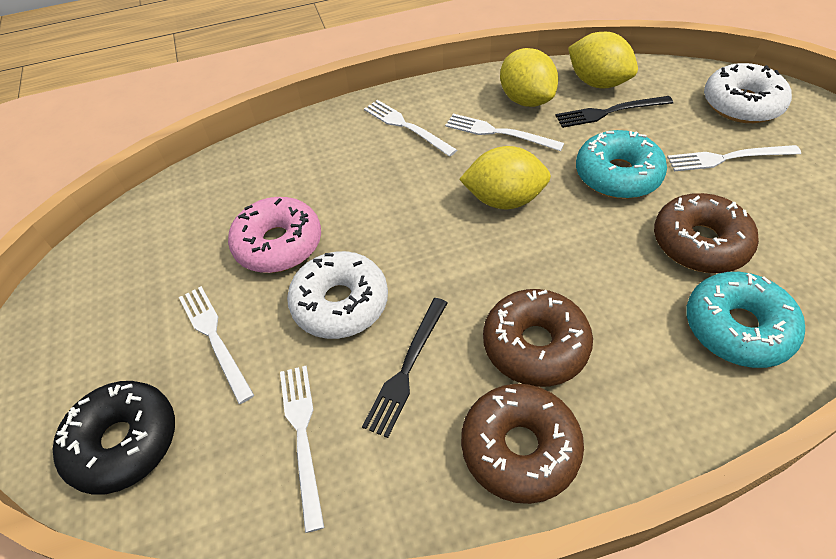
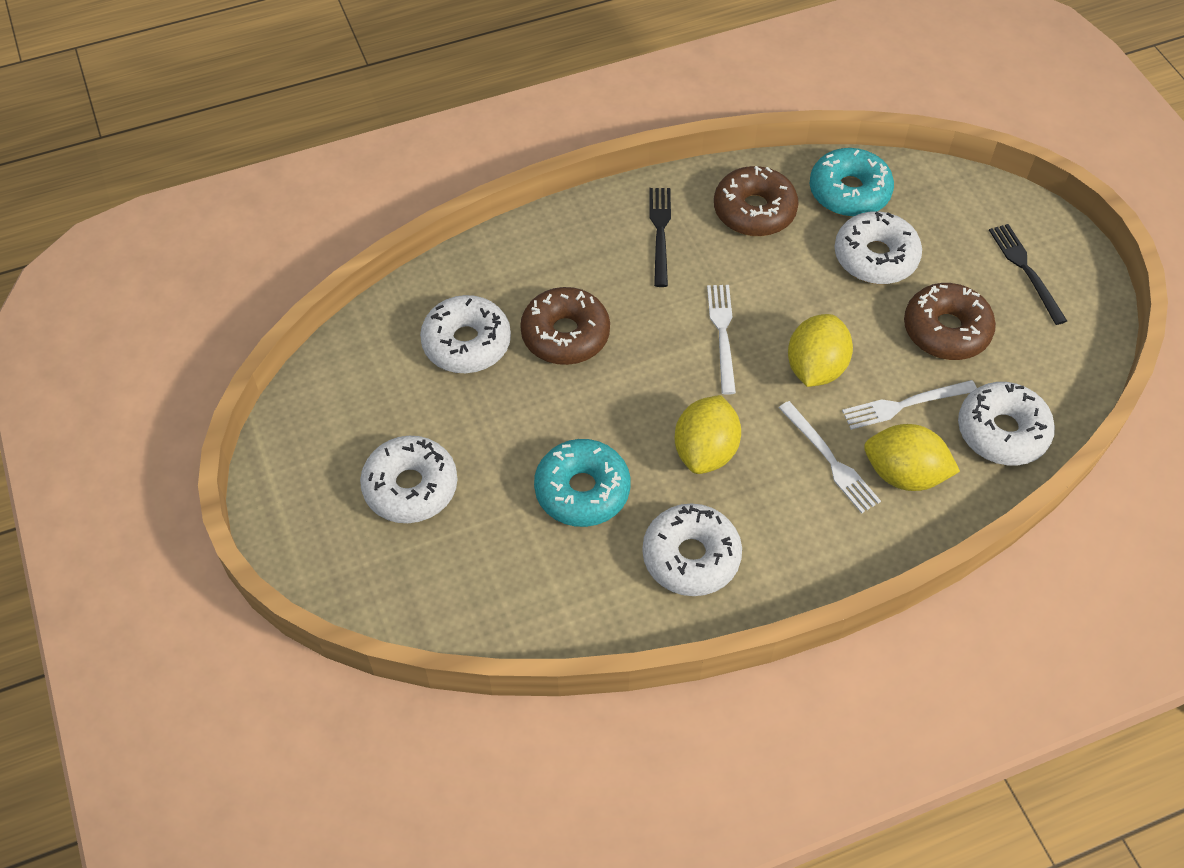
black donut: [53,381,175,495] = 1 -> none = 0
pink donut: [228,197,321,273] = 1 -> none = 0
white donut: [287,251,388,339] [704,63,792,123] = 2 -> [360,436,458,523] [420,295,511,373] [642,503,742,596] [835,211,922,284] [958,382,1055,465] = 5
white fork: [179,286,254,404] [280,366,324,533] [364,100,457,157] [445,114,564,151] [667,145,801,172] = 5 -> [707,285,736,395] [779,401,881,513] [842,380,977,430] = 3

